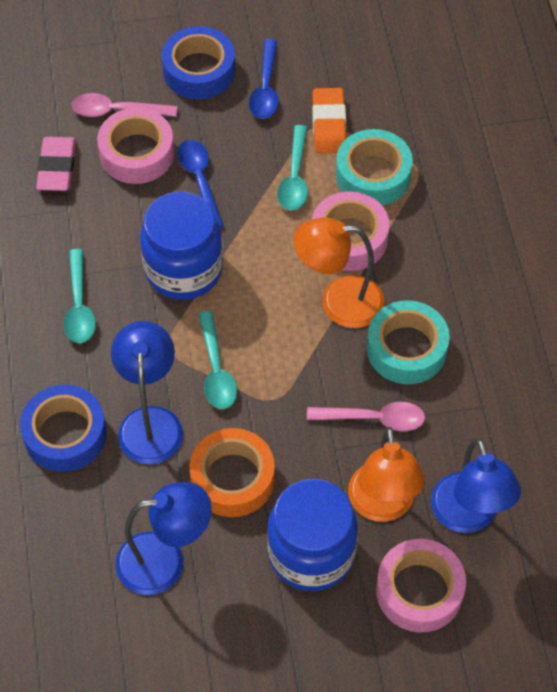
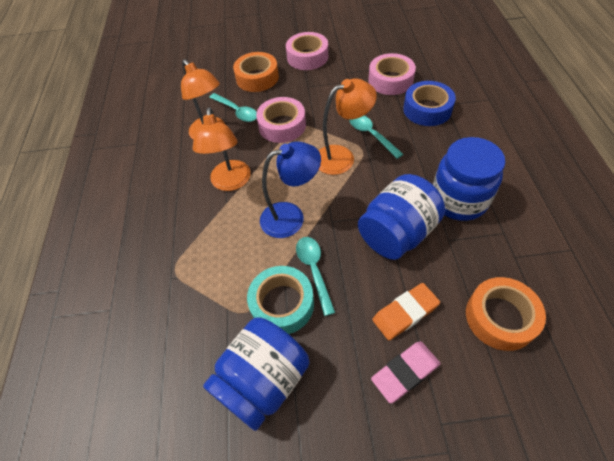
blue jar: [140,192,223,300] [267,479,358,591] = 2 -> [203,317,309,431] [358,174,445,260] [433,137,506,221] = 3
blue lamp: [111,321,183,464] [115,482,212,595] [431,439,521,533] = 3 -> [260,141,321,238] = 1
blue spoon: [177,140,224,228] [249,39,279,119] = 2 -> none = 0
blue tape: [20,385,107,472] [162,26,235,99] = 2 -> [403,81,456,126] = 1
orange lamp: [294,217,385,328] [348,427,425,522] = 2 -> [181,59,225,140] [193,107,251,191] [318,78,377,175] = 3
orange tape: [190,428,275,517] = 1 -> [233,52,279,92] [466,277,546,351] = 2
pink spoon: [71,93,177,117] [307,402,425,431] = 2 -> none = 0
turquoise tape: [336,129,413,205] [367,300,450,384] = 2 -> [247,266,314,334] = 1

